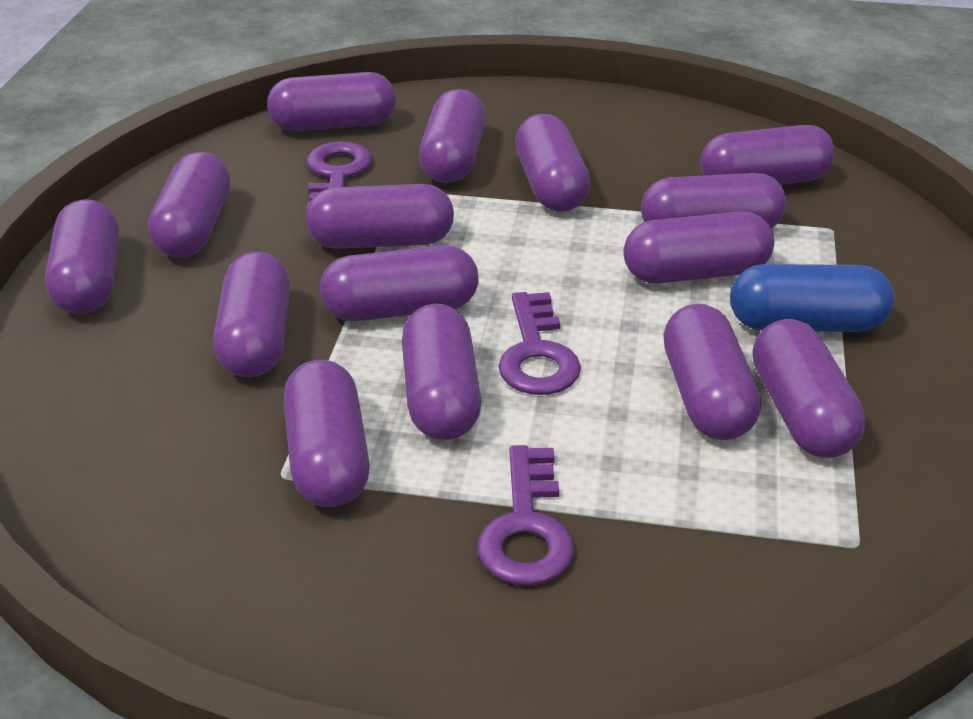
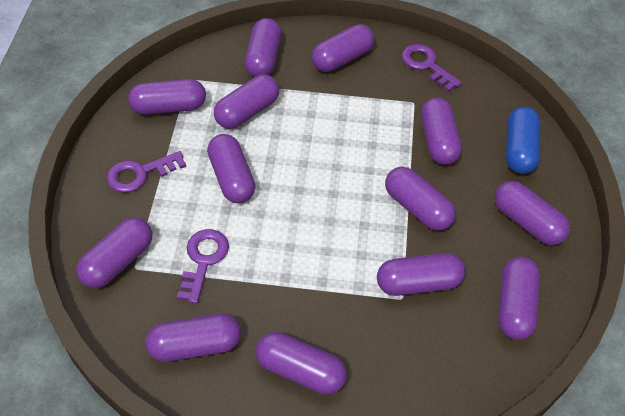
purple capsule: [45,199,119,314] [148,152,230,258] [213,252,290,377] [267,72,396,131] [283,360,370,507] [305,184,454,249] [320,245,479,321] [402,304,481,440] [419,89,486,183] [515,114,590,212] [623,211,774,284] [641,173,787,228] [663,304,761,440] [700,125,835,185] [752,319,866,458] = 15 -> [76,218,152,288] [129,79,206,115] [146,314,241,362] [207,134,255,203] [214,74,279,129] [245,18,281,77] [256,332,347,394] [312,24,375,72] [377,253,465,296] [385,167,456,231] [421,98,462,165] [494,181,570,245] [498,256,540,340] = 13

